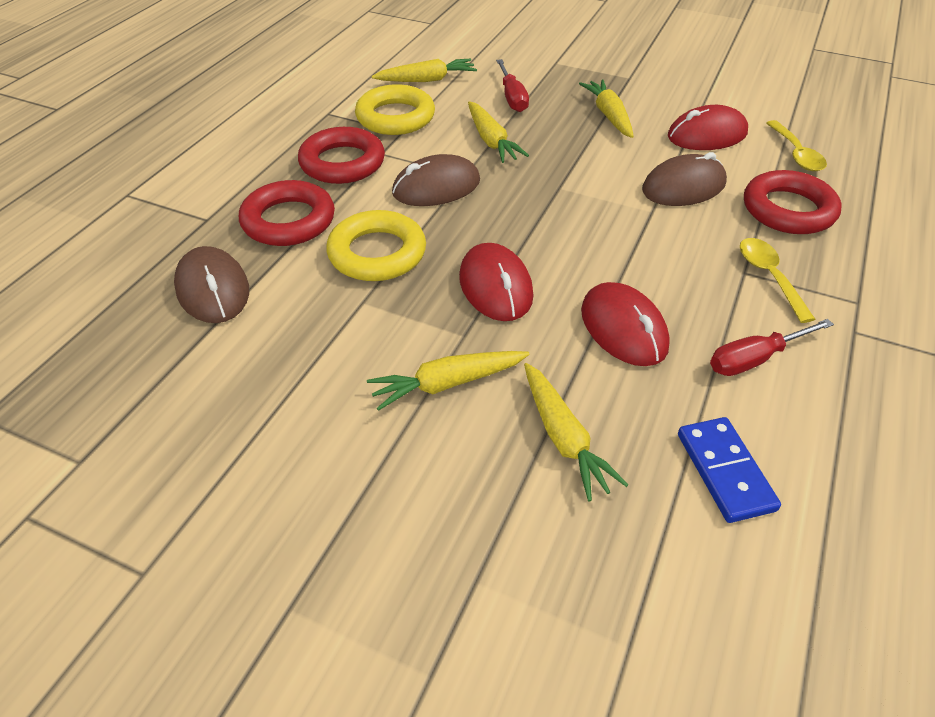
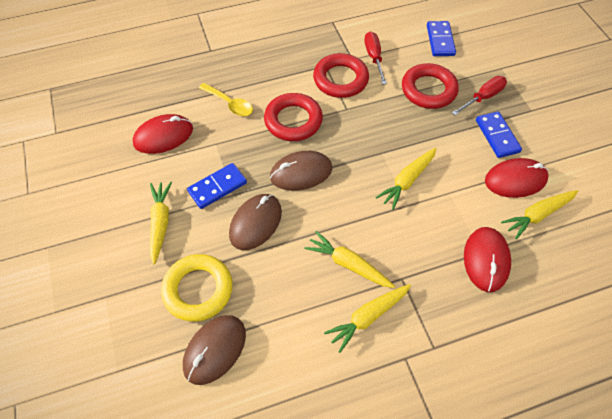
blue domino: [678,417,781,523] = 1 -> [187,163,247,209] [427,21,456,56] [476,111,522,158] = 3
yellow ring: [326,210,426,281] [355,84,435,135] = 2 -> [161,254,233,322] = 1
yellow spoon: [740,238,815,323] [766,120,827,171] = 2 -> [199,83,253,116] = 1

